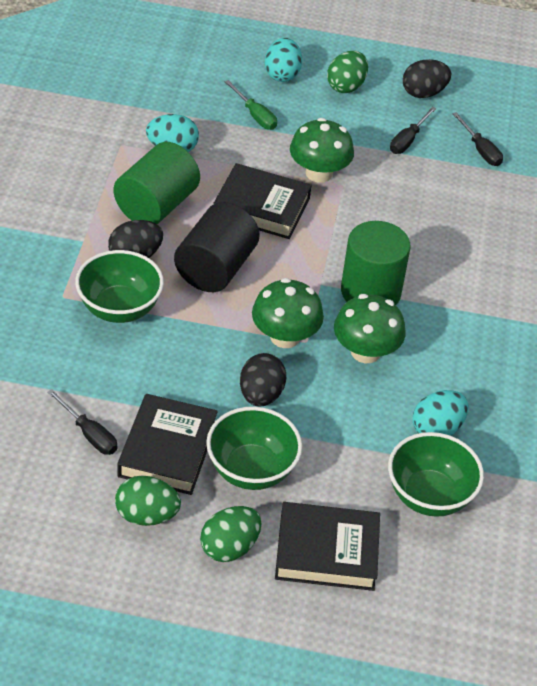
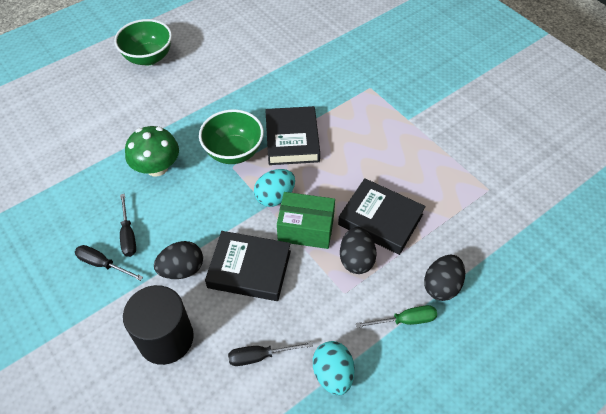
green bowl: [75,250,164,323] [206,407,302,490] [388,432,484,517] = 3 -> [114,19,172,65] [199,109,264,164] = 2
green box: none = 0 -> [277,192,335,249] = 1
green cylinder: [114,142,200,224] [341,221,411,305] = 2 -> none = 0
green egg: [115,475,181,526] [200,506,261,562] [327,51,368,93] = 3 -> none = 0
green mushroom: [252,278,324,348] [290,118,354,183] [334,294,406,363] = 3 -> [125,126,179,177] = 1
turquoise egg: [146,114,199,152] [265,38,302,82] [412,390,468,436] = 3 -> [254,169,295,207] [313,341,355,395] = 2

